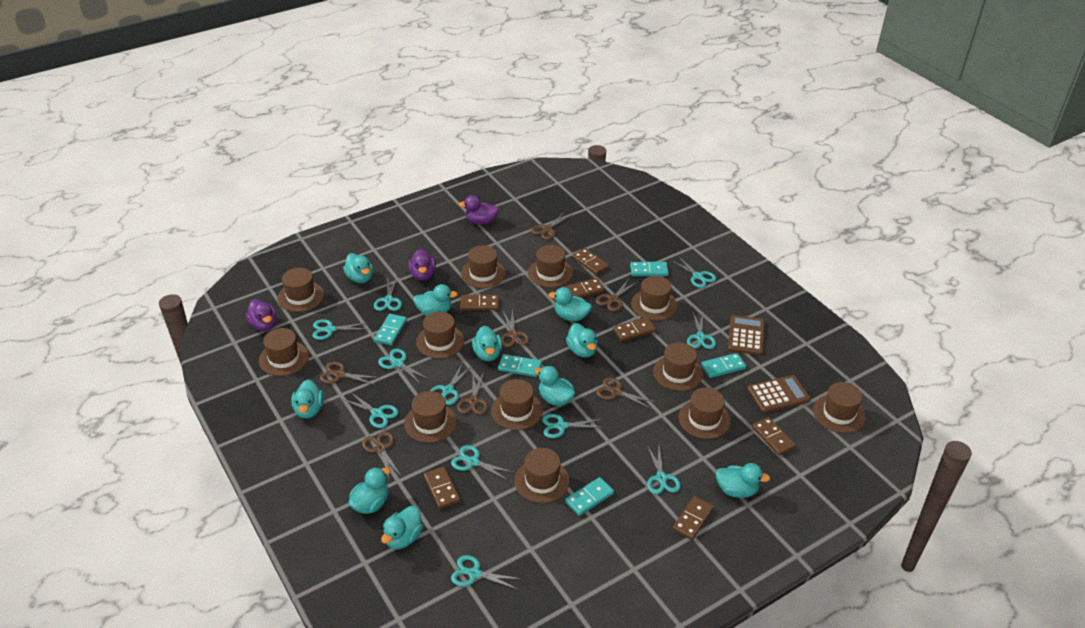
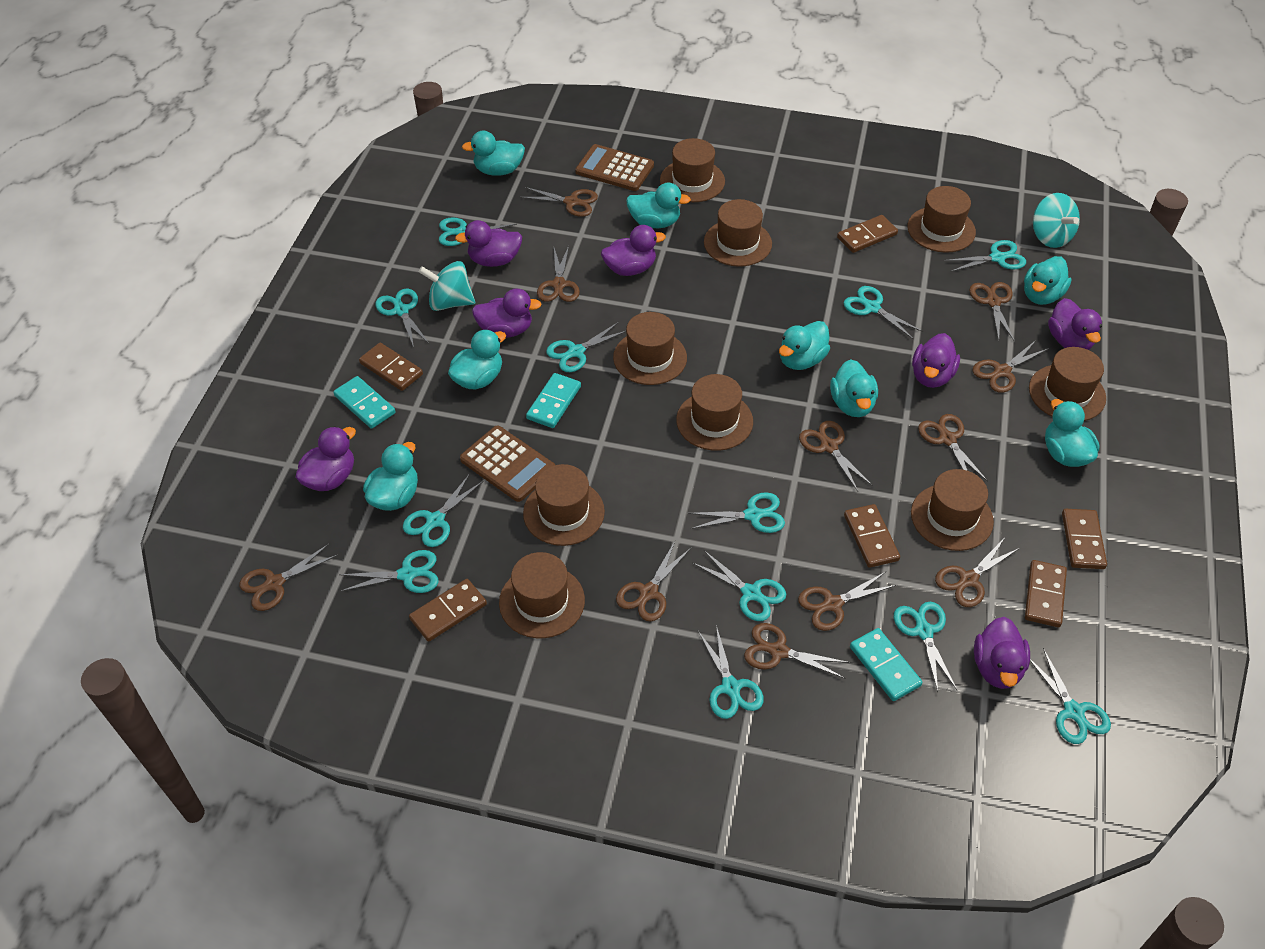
brown domino: [424,466,460,509] [460,295,499,310] [564,278,605,298] [572,248,609,275] [613,317,656,341] [672,496,714,540] [752,417,796,456] = 7 -> [359,343,423,391] [409,579,487,642] [837,215,898,253] [844,504,900,568] [1025,560,1067,627] [1062,509,1107,569] = 6
brown hat: [259,328,309,376] [277,268,324,312] [404,391,457,443] [416,312,465,359] [461,245,506,288] [491,379,543,430] [515,448,570,503] [528,245,573,288] [631,276,677,321] [653,342,703,391] [678,388,731,439] [813,382,866,433] = 12 -> [499,552,585,638] [523,464,605,546] [613,312,687,385] [660,138,725,202] [676,374,753,451] [704,199,772,267] [907,186,976,253] [911,469,994,551] [1029,347,1106,421] = 9
brown scissors: [320,361,380,385] [362,431,401,480] [457,372,488,415] [501,308,529,347] [531,211,571,240] [596,279,637,311] [596,377,655,409] = 7 -> [239,543,338,611] [519,187,598,217] [537,246,580,302] [616,541,691,621] [744,623,850,679] [798,572,897,631] [799,421,873,491] [918,414,988,482] [935,539,1020,607] [969,282,1015,342] [973,340,1049,393] = 11
purple duck: [245,299,277,331] [408,249,436,281] [459,195,499,225] = 3 -> [295,426,356,491] [455,220,522,267] [472,288,542,338] [601,225,666,276] [912,333,960,388] [974,617,1030,689] [1048,298,1102,350] = 7
turquoise domino: [374,314,407,345] [498,354,542,377] [565,477,614,516] [630,262,669,276] [701,353,746,378] = 5 -> [333,376,396,429] [526,373,581,428] [850,628,922,701] = 3
turquoise duck: [291,380,324,419] [343,253,373,283] [349,467,390,514] [381,506,423,549] [413,284,458,315] [472,326,502,361] [535,366,575,406] [548,287,592,321] [566,323,597,358] [716,463,770,498] = 10 -> [363,442,418,511] [448,329,506,390] [462,131,525,176] [626,183,691,228] [779,321,830,370] [830,359,878,417] [1024,256,1071,305] [1045,399,1099,467] = 8
turquoise scissors: [313,319,368,340] [342,392,399,428] [374,275,402,311] [378,349,429,383] [430,363,473,405] [451,445,514,481] [451,555,522,590] [542,414,604,438] [647,445,681,494] [671,255,716,288] [687,312,716,349] = 11 -> [339,550,439,593] [375,289,429,348] [403,474,483,547] [439,217,517,246] [546,322,626,372] [688,492,785,533] [693,550,786,621] [698,625,764,719] [844,286,923,340] [894,602,957,692] [944,240,1026,272] [1030,648,1111,744] = 12
turquoise spinning top: none = 0 -> [419,261,475,311] [1033,193,1080,248] = 2

